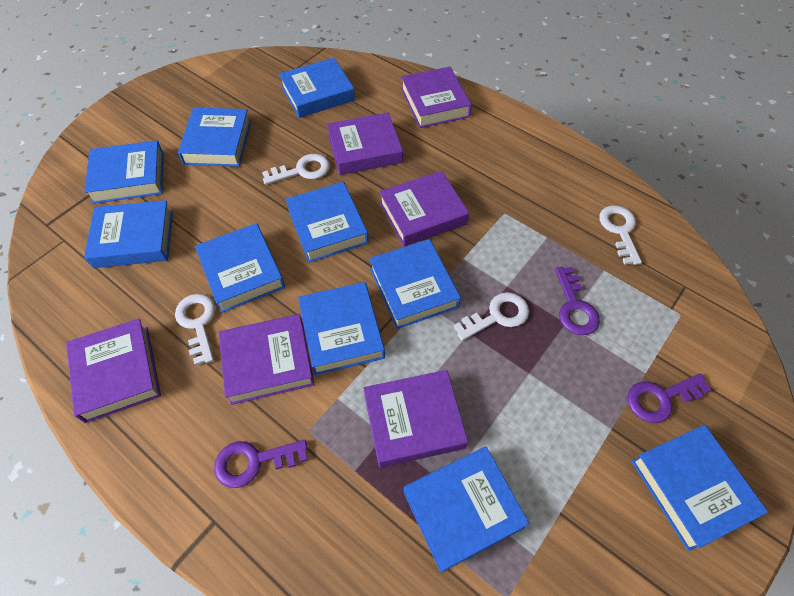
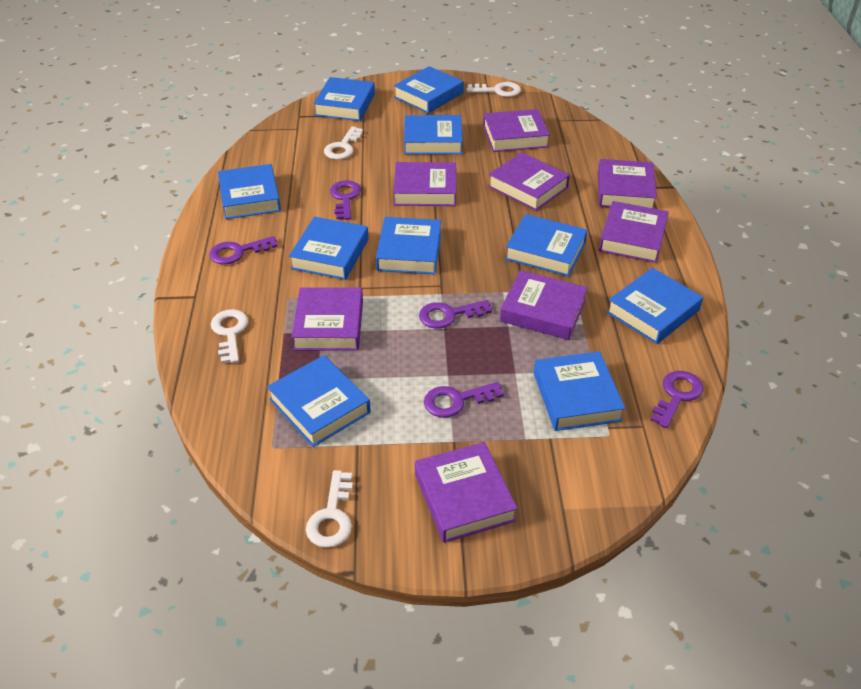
purple book: [66,318,161,423] [219,314,315,405] [327,113,403,175] [363,370,468,468] [379,171,469,247] [401,67,472,128] = 6 -> [292,287,363,351] [393,162,456,206] [415,442,518,543] [483,109,550,152] [488,152,570,211] [500,270,588,340] [598,159,657,208] [599,201,669,263] = 8
purple key: [214,440,308,488] [555,267,600,335] [627,373,711,423] = 3 -> [209,236,278,265] [330,180,361,220] [419,300,492,329] [424,382,504,418] [650,371,703,428] = 5

